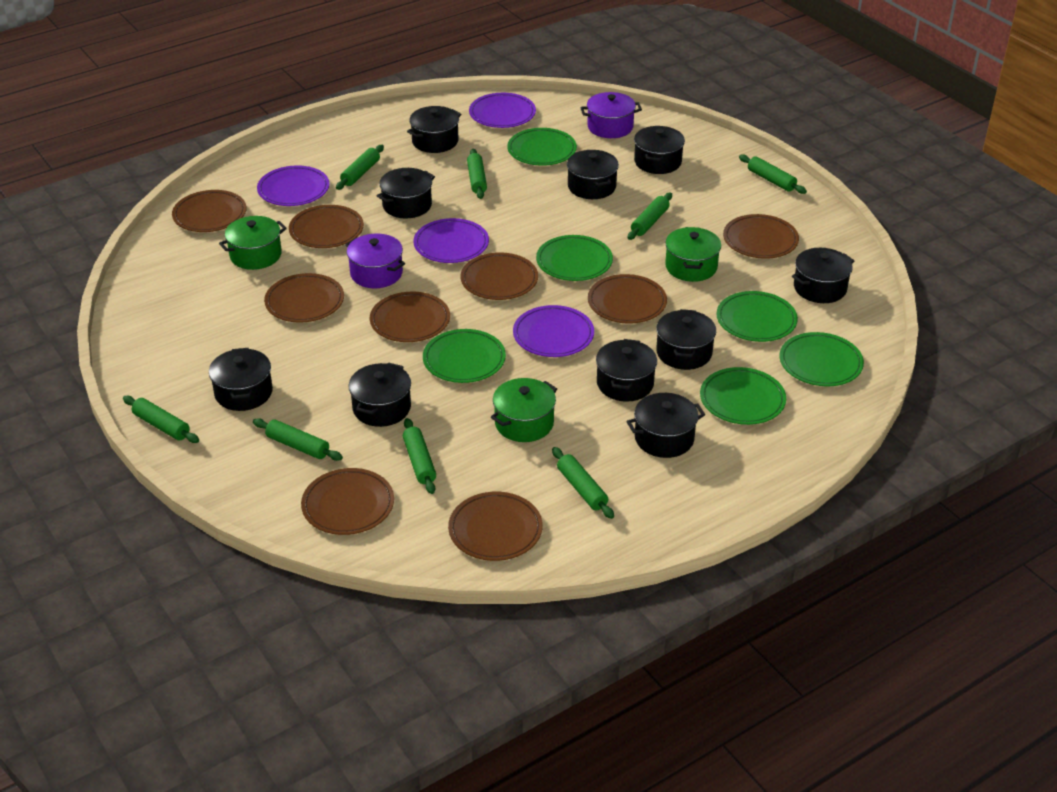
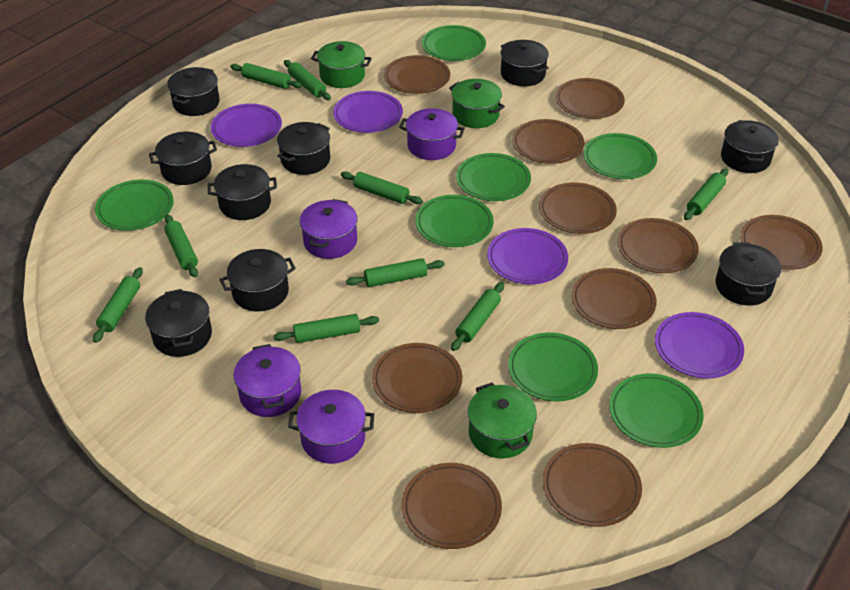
black pot: [209,348,273,411] [349,362,411,427] [377,168,435,218] [407,106,461,153] [567,150,619,199] [596,339,657,402] [627,393,705,458] [634,126,685,174] [656,309,716,370] [792,248,854,303] = 10 -> [145,289,212,357] [149,132,217,185] [167,67,220,116] [208,164,277,220] [219,249,296,312] [277,122,330,175] [501,40,549,86] [715,242,781,306] [721,120,779,173] = 9
brown plate: [172,190,246,232] [264,273,344,323] [289,205,364,248] [301,468,394,535] [370,291,450,342] [448,492,543,561] [460,252,538,300] [588,274,667,324] [723,214,799,259] = 9 -> [372,343,462,413] [384,55,450,94] [401,463,502,549] [512,119,585,164] [539,183,617,234] [543,443,642,527] [556,78,625,119] [572,268,657,329] [617,218,699,273] [740,215,823,270] = 10
green plate: [423,329,506,383] [507,128,577,166] [536,235,613,281] [700,367,786,425] [716,291,798,342] [780,332,864,386] = 6 -> [95,179,174,231] [415,195,494,247] [422,25,486,61] [456,153,531,201] [508,333,598,402] [583,133,657,179] [609,373,704,448] = 7
green rolling pin: [123,396,199,443] [253,418,343,461] [336,145,384,190] [403,418,436,494] [467,149,487,199] [552,447,614,519] [628,193,672,240] [739,154,807,194] = 8 -> [93,267,143,343] [164,214,198,277] [230,63,303,89] [273,314,379,343] [284,60,331,100] [341,172,423,204] [346,258,445,287] [451,282,504,351] [684,168,728,220] = 9
purple pot: [345,234,405,288] [580,92,642,138] = 2 -> [234,344,301,417] [288,390,374,464] [300,199,358,259] [399,108,465,160] = 4

